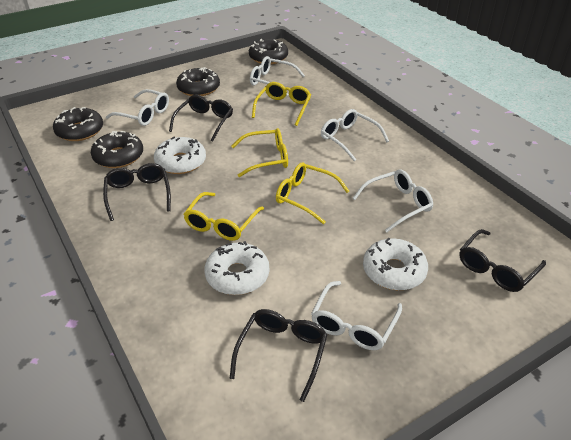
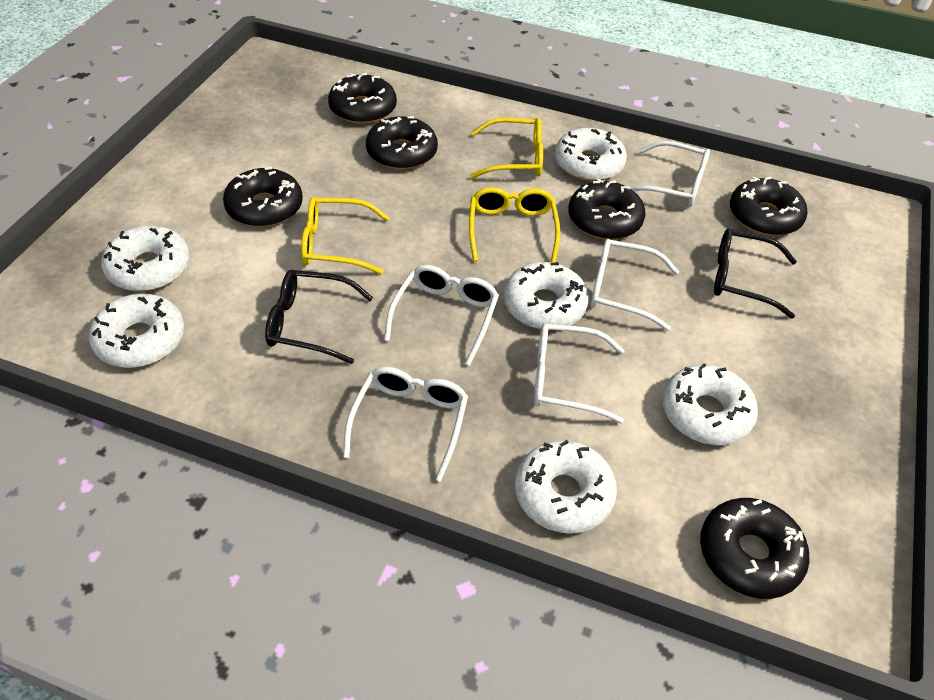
black donut: [53,107,103,141] [91,131,143,168] [176,67,220,96] [249,39,288,64] = 4 -> [223,167,303,227] [328,73,397,124] [366,116,438,170] [568,179,645,240] [700,498,810,599] [730,176,808,236] = 6
black glasses: [103,163,171,221] [169,95,233,142] [230,309,327,402] [459,229,546,292] = 4 -> [265,270,373,364] [714,228,797,319] = 2
white donut: [154,137,206,174] [204,241,269,295] [363,238,428,290] = 3 -> [89,294,184,368] [101,226,190,291] [504,262,589,329] [515,440,617,534] [555,128,627,181] [662,363,758,445] = 6
yellow glasses: [183,192,264,241] [231,128,288,177] [252,82,311,126] [276,162,349,224] = 4 -> [301,197,390,274] [469,187,560,263] [470,117,543,179] = 3

